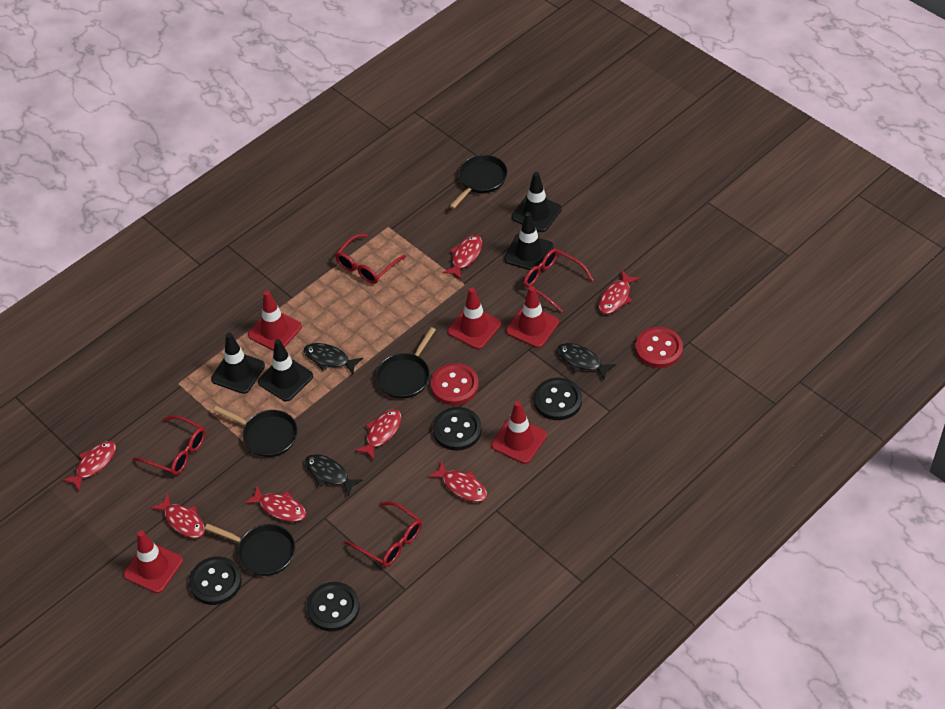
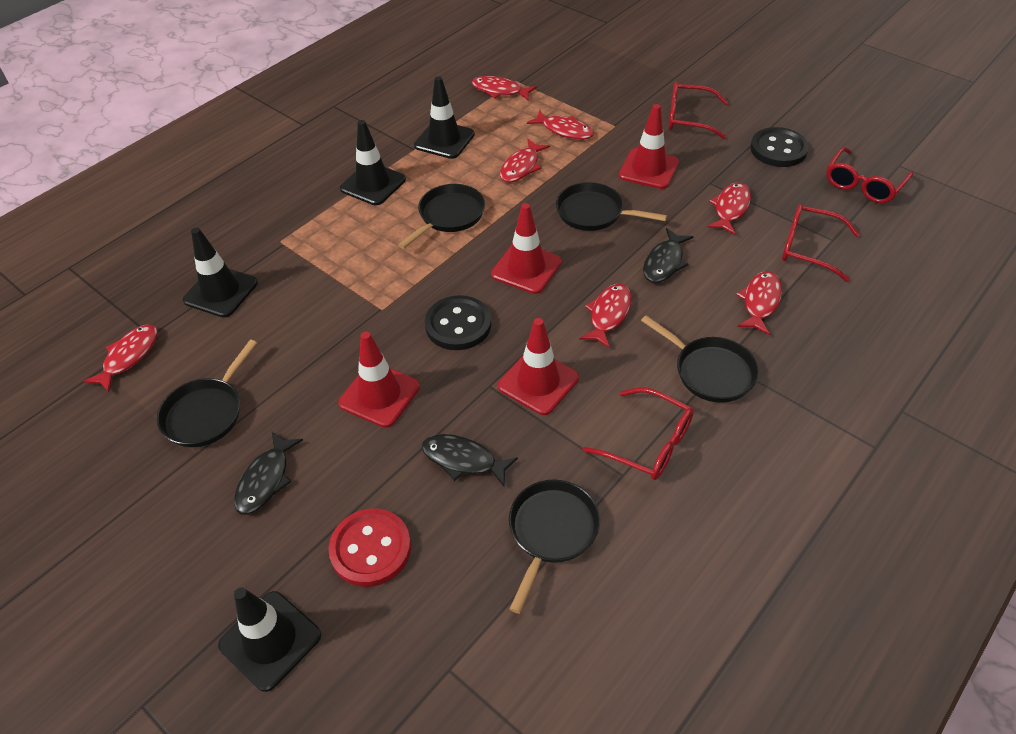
black button: [189,556,242,605] [307,582,360,631] [433,407,482,451] [534,378,582,420] = 4 -> [425,295,491,350] [750,127,809,167] = 2
black pan: [205,524,295,576] [213,406,298,457] [376,327,436,399] [450,155,508,209] = 4 -> [157,340,257,447] [398,184,485,249] [509,480,600,614] [556,182,667,231] [641,315,759,403] = 5
red button: [431,363,479,405] [635,327,683,368] = 2 -> [328,509,411,587] = 1
red traffic cone: [123,531,183,593] [248,291,302,351] [447,288,501,349] [491,401,547,464] [506,286,559,348] = 5 -> [338,332,420,428] [491,203,562,294] [498,318,579,415] [619,104,679,189] = 4

